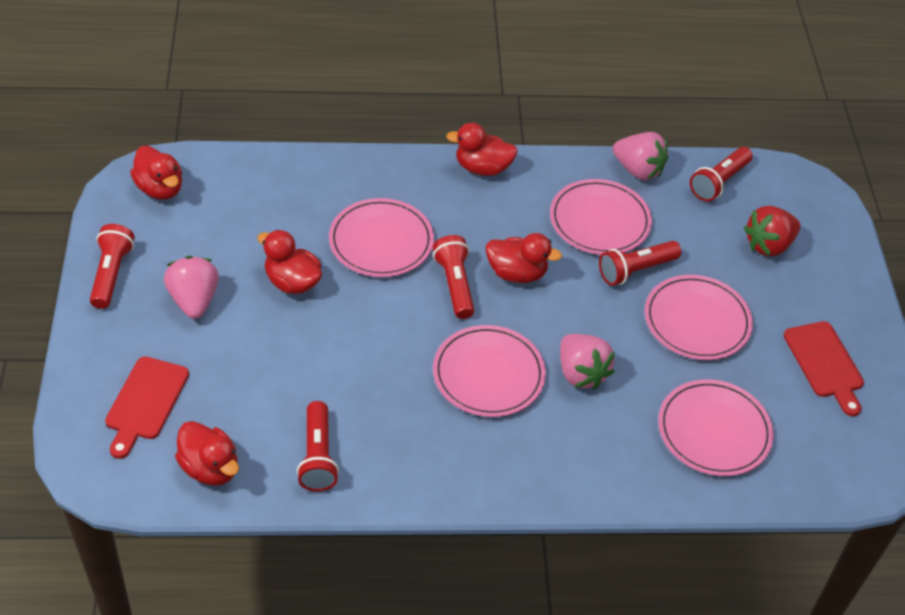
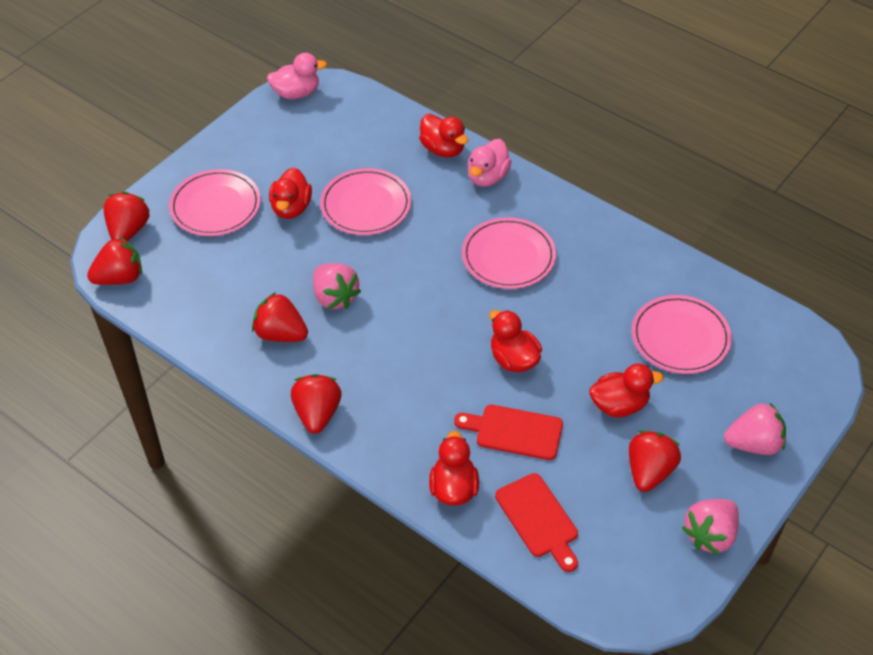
pink duck: none = 0 -> [267,53,327,99] [467,139,512,187] = 2
pink plate: [329,198,434,277] [433,325,546,417] [550,179,652,255] [644,275,753,360] [658,379,774,476] = 5 -> [169,169,261,236] [320,168,411,235] [462,217,556,289] [632,295,732,374] = 4
red flashlight: [90,224,135,309] [297,401,339,492] [433,235,474,319] [599,241,681,286] [690,147,753,201] = 5 -> none = 0
red strawberry: [744,206,801,256] = 1 -> [87,237,142,285] [103,192,150,241] [252,292,308,342] [291,374,342,434] [629,430,681,492] = 5

